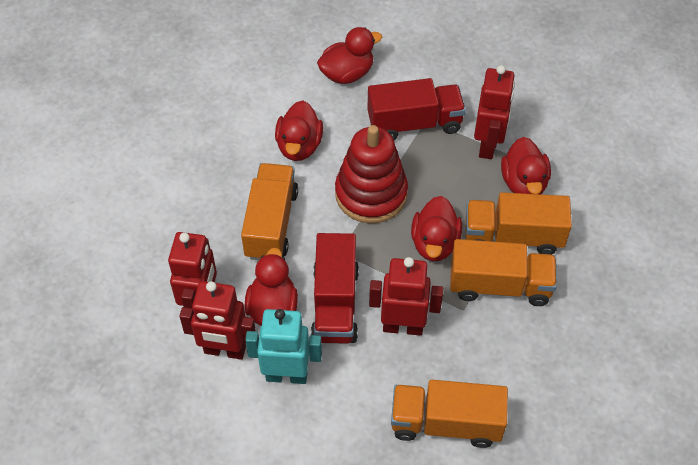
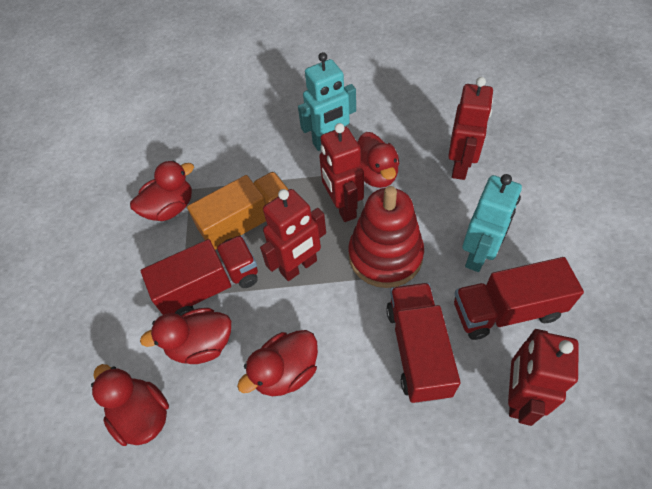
orange truck: [241,163,298,260] [391,380,508,448] [450,239,557,306] [466,192,572,255] = 4 -> [187,172,289,250] = 1
red truck: [311,233,359,344] [367,78,466,140] = 2 -> [141,235,258,316] [386,283,460,403] [454,257,584,340] = 3
turquoise robot: [245,309,322,384] = 1 -> [298,52,356,151] [462,174,522,272] = 2

